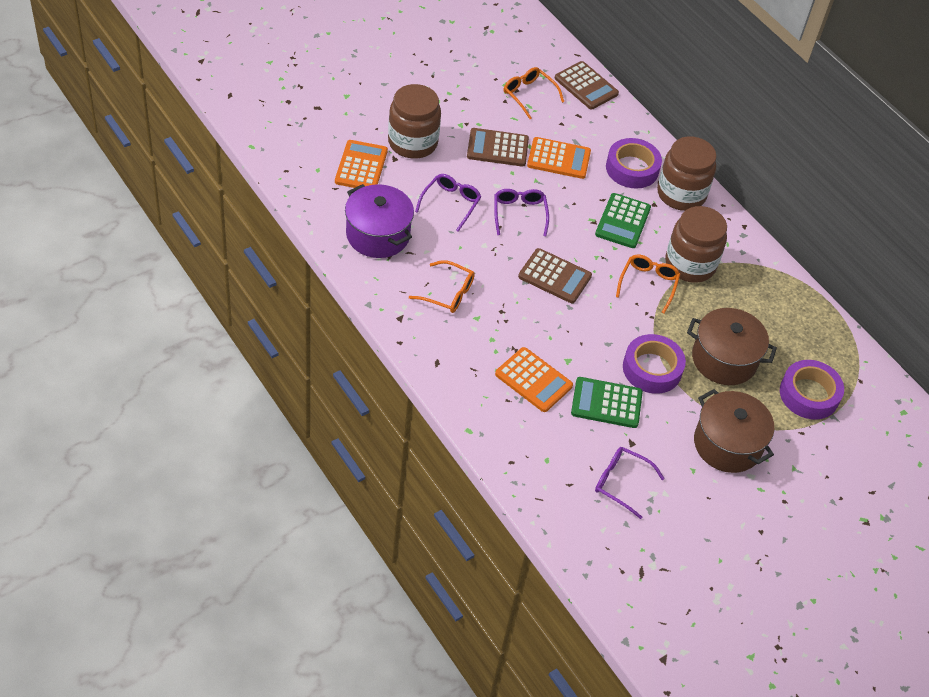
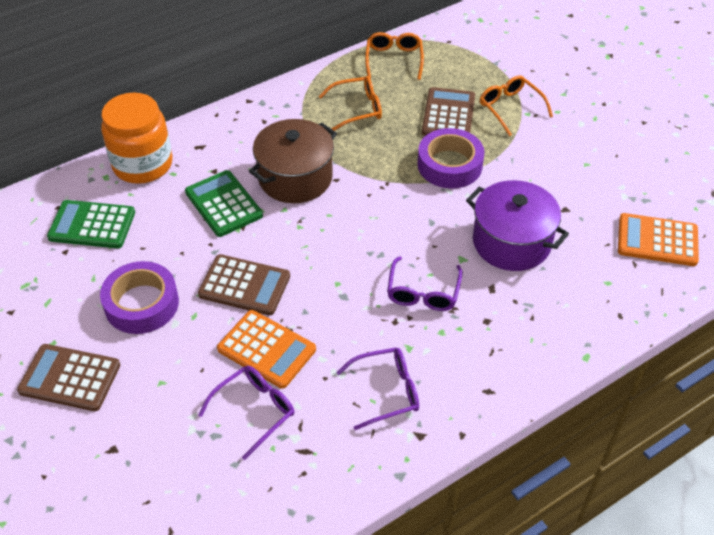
brown jar: [388,84,441,159] [657,136,717,211] [665,206,727,283] = 3 -> none = 0
brown pot: [687,308,777,385] [694,389,774,473] = 2 -> [249,119,337,203] = 1
orange calculator: [335,140,388,188] [495,347,573,412] [527,137,591,179] = 3 -> [217,310,316,389] [618,213,699,266] = 2
orange jar: none = 0 -> [101,93,172,184] = 1
purple tape: [606,138,662,189] [623,334,686,394] [780,360,844,420] = 3 -> [100,261,179,334] [417,128,485,188] = 2

